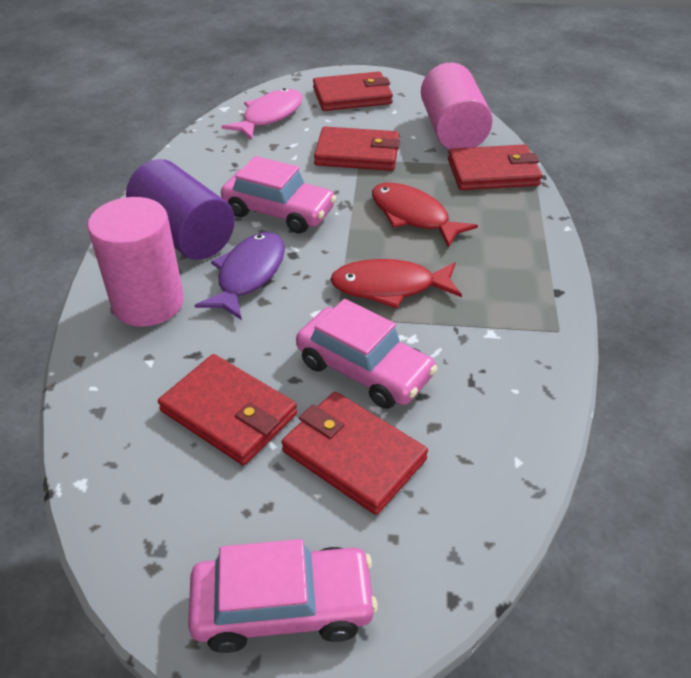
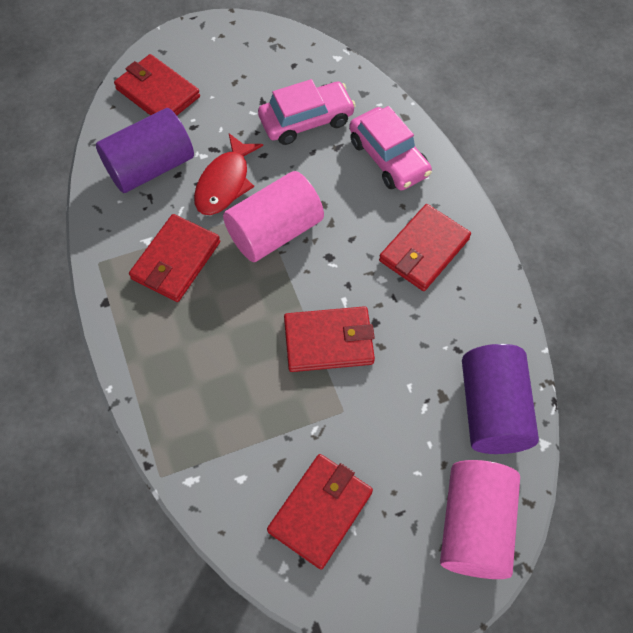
pink car: [188,539,378,653] [221,156,336,233] [296,299,437,409] = 3 -> [258,79,356,145] [349,106,432,191] = 2
pink fish: [221,88,303,140] = 1 -> none = 0
purple cylinder: [126,159,235,260] = 1 -> [96,108,194,193] [462,344,539,454] = 2
purple fish: [195,232,285,320] = 1 -> none = 0
red fish: [330,259,462,308] [372,183,478,248] = 2 -> [194,133,263,215] = 1

